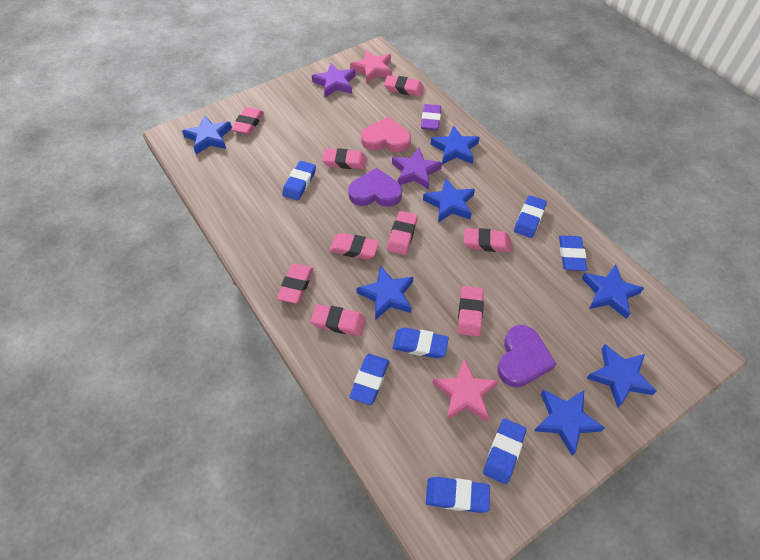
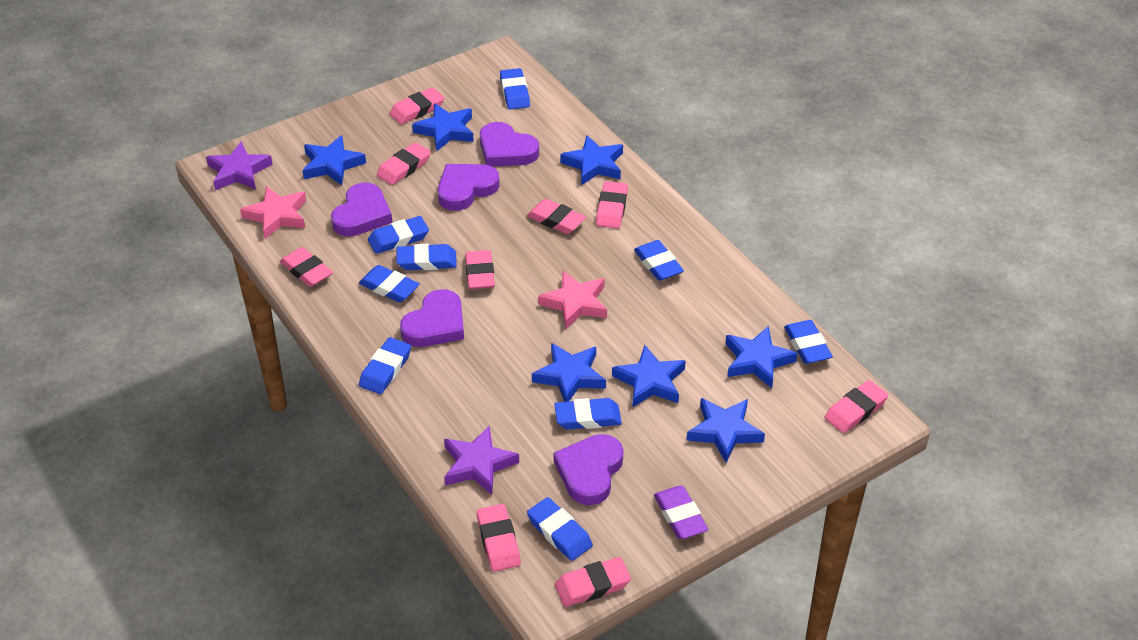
blue eraser: [282,161,316,200] [349,354,389,405] [393,327,449,358] [426,477,490,513] [483,418,526,484] [514,195,547,238] [559,235,587,271] = 7 -> [359,265,420,302] [359,337,411,394] [368,216,429,254] [397,244,457,270] [500,68,530,109] [527,497,593,561] [554,398,622,429] [634,240,684,281] [784,320,833,364] = 9
pink heart: [361,117,411,152] = 1 -> none = 0
purple heart: [348,168,402,207] [497,325,556,387] = 2 -> [331,182,392,237] [400,289,464,347] [438,164,500,211] [480,122,539,167] [554,434,624,505] = 5

